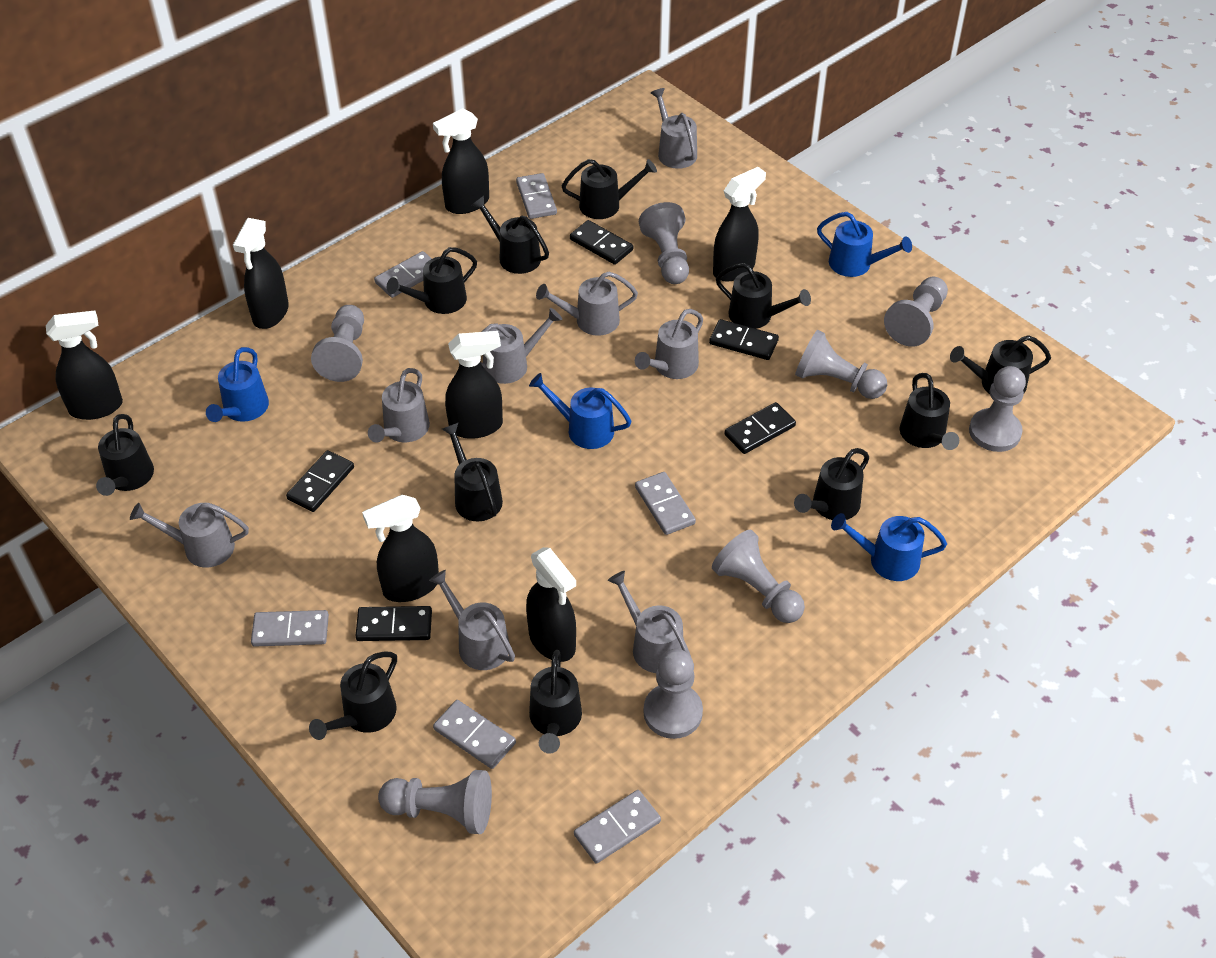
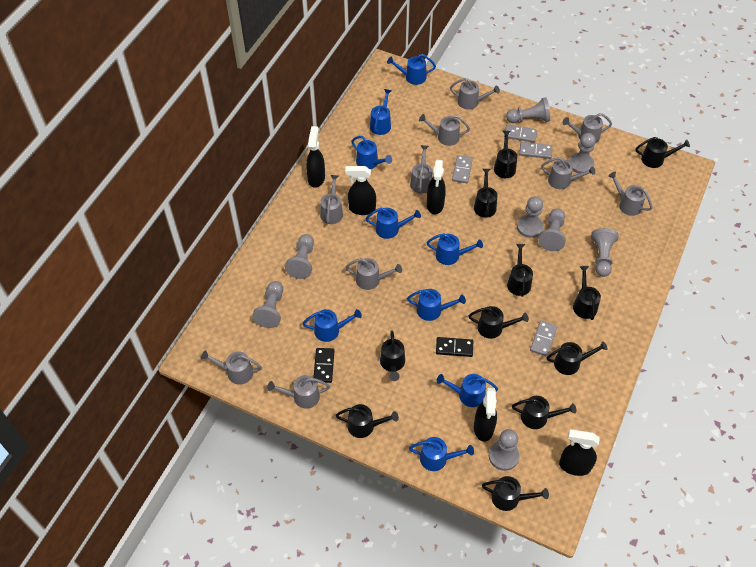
black domino: [286,450,354,512] [355,606,432,641] [570,220,633,265] [709,319,779,360] [724,402,796,454] = 5 -> [313,348,334,383] [436,337,473,357] = 2
black spray bottle: [46,310,123,420] [233,218,289,329] [362,495,439,602] [433,108,489,214] [445,331,503,439] [526,547,576,662] [713,167,766,282] = 7 -> [306,126,325,188] [345,166,376,215] [427,160,446,214] [474,388,497,442] [559,429,600,476] = 5
blue watering can: [206,347,269,422] [529,373,632,449] [817,212,912,277] [831,513,947,581] = 4 -> [302,309,362,342] [351,136,392,169] [365,208,421,239] [370,89,392,135] [387,54,436,85] [407,289,466,321] [409,437,474,471] [426,233,483,265] [437,374,498,407] = 9
grey domino: [251,610,329,647] [374,251,432,298] [433,700,516,769] [516,173,557,219] [574,790,661,863] [635,472,696,535] = 6 -> [452,155,473,183] [504,125,537,143] [519,142,552,159] [530,320,557,356] = 4
grey watering can: [130,503,249,568] [368,368,430,443] [429,570,515,670] [481,308,562,384] [536,272,638,336] [608,571,691,673] [635,309,703,379] [651,88,697,169] = 8 -> [201,350,262,385] [267,375,330,409] [320,175,343,224] [345,258,402,290] [410,145,432,193] [419,114,470,146] [450,78,500,110] [541,157,595,189] [562,113,612,143] [608,171,652,216] = 10

